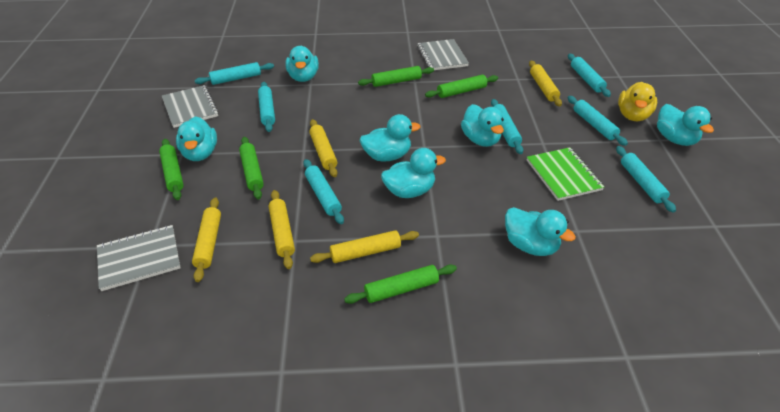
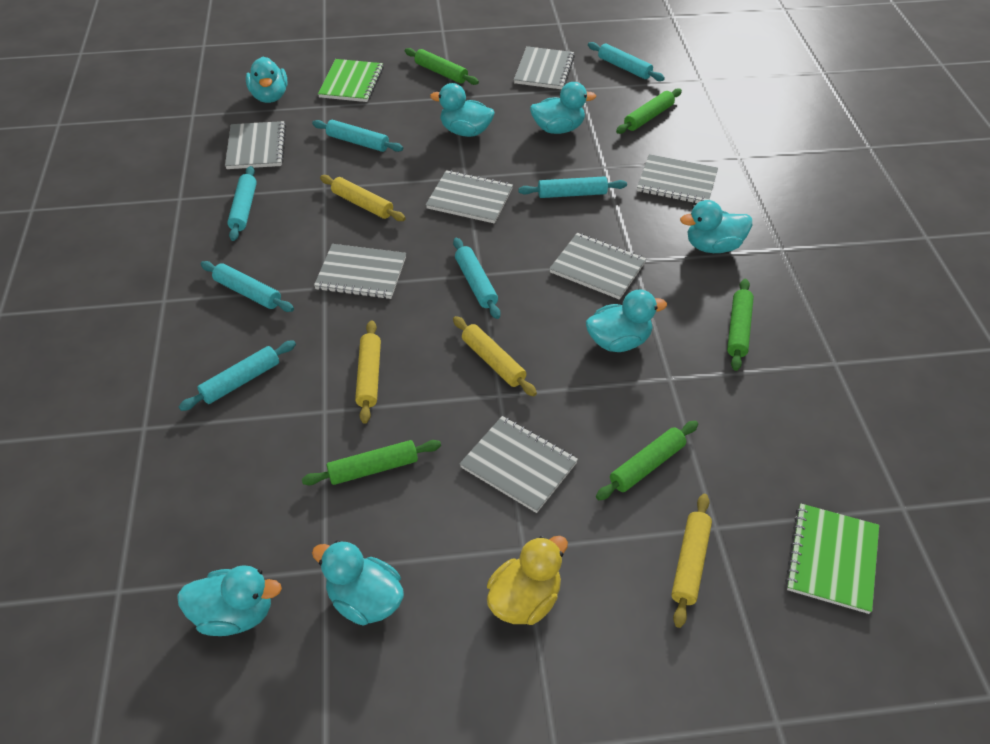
green notebook: [527,147,604,201] = 1 -> [318,59,384,102] [785,503,879,614] = 2
grey notebook: [97,225,180,291] [162,85,219,128] [417,39,469,70] = 3 -> [225,121,286,169] [314,244,406,299] [426,170,513,224] [460,416,578,513] [514,46,575,89] [549,233,646,300] [637,154,718,203] = 7
yellow rolling pin: [192,198,221,282] [269,190,295,269] [309,119,337,177] [310,230,419,263] [529,61,562,106] = 5 -> [320,175,406,221] [355,320,381,424] [453,316,537,396] [671,494,712,628] = 4

